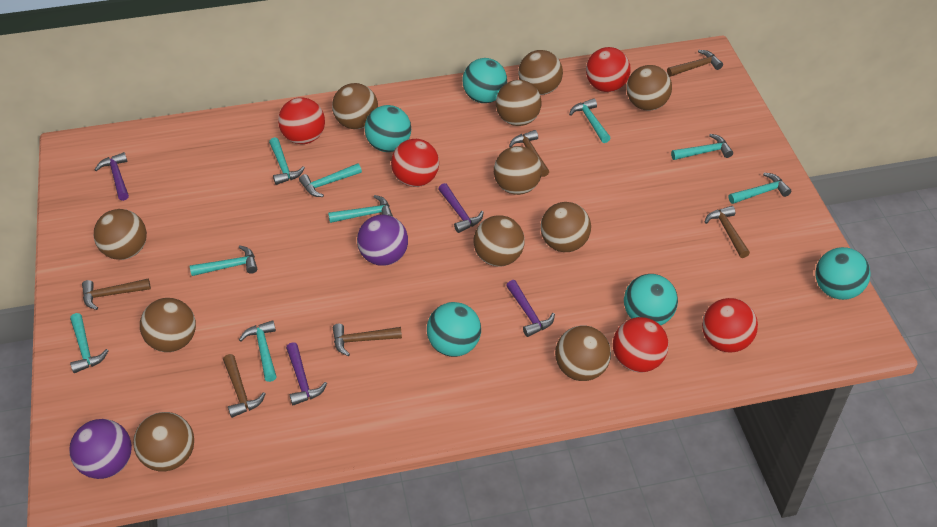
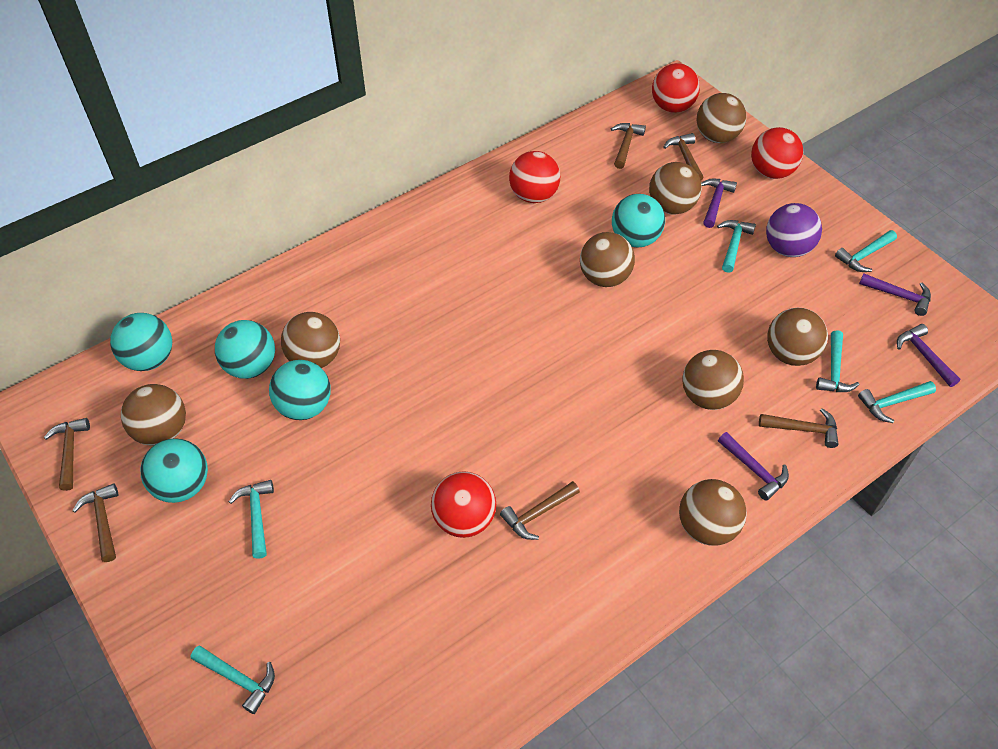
brown ball: [94,209,147,260] [133,412,194,472] [140,298,196,352] [332,83,378,129] [473,215,525,267] [494,146,542,195] [496,80,542,126] [518,50,563,95] [540,202,591,252] [555,326,611,381] [626,65,672,111] = 11 -> [121,384,186,446] [281,312,340,368] [580,232,635,287] [649,162,702,215] [679,479,747,545] [682,350,744,410] [696,93,746,143] [767,308,828,366] = 8
purple ball: [69,419,132,479] [357,215,408,266] = 2 -> [766,203,822,257] = 1
red ball: [278,97,325,144] [391,139,439,187] [586,47,631,92] [613,317,669,372] [702,298,758,353] = 5 -> [431,471,496,538] [509,151,561,203] [652,63,700,113] [751,127,803,179] = 4
turquoise hammer: [70,313,109,373] [190,245,257,276] [239,320,277,382] [269,137,305,185] [299,163,362,197] [328,195,393,223] [569,98,610,143] [671,134,733,160] [729,173,791,204] = 9 -> [191,645,275,714] [229,480,274,559] [717,220,756,273] [816,330,860,392] [835,230,897,272] [858,381,936,423] = 6

